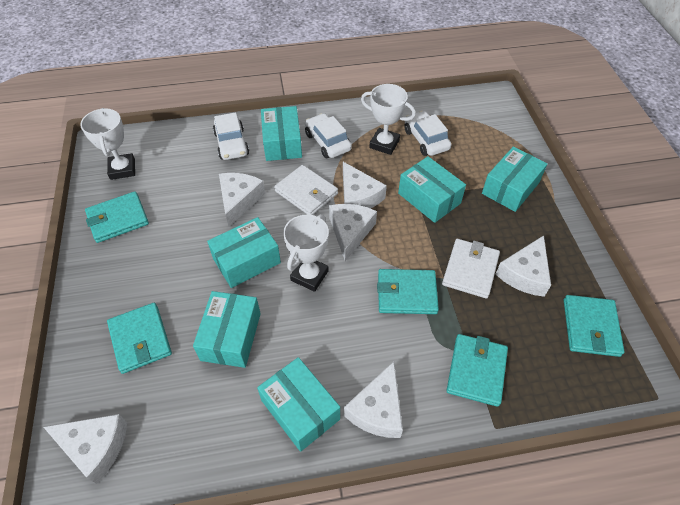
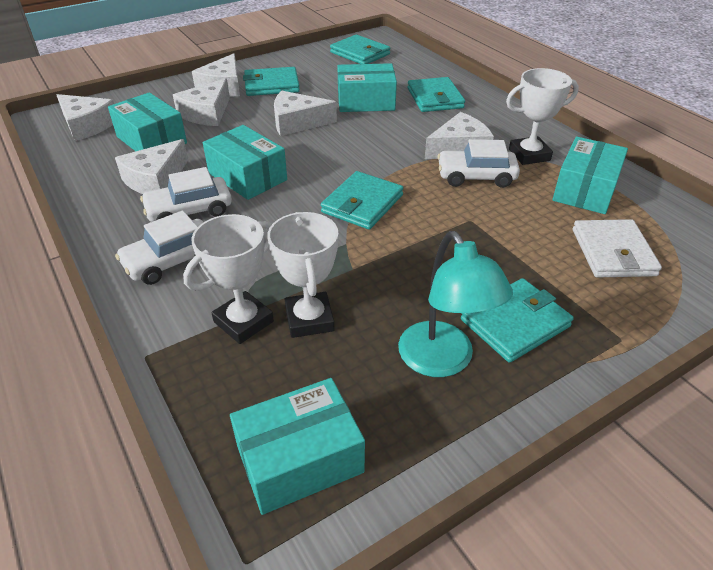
turquoise box: [193,291,261,368] [207,217,281,288] [257,357,340,452] [261,106,302,161] [398,156,466,223] [482,146,547,212] = 6 -> [108,92,187,151] [203,125,287,200] [230,378,365,515] [337,63,397,112] [552,137,628,214] = 5
turquoise lamp: none = 0 -> [398,231,513,377] = 1
white wallet: [274,165,338,215] [442,239,500,299] = 2 -> [573,219,662,277] = 1

